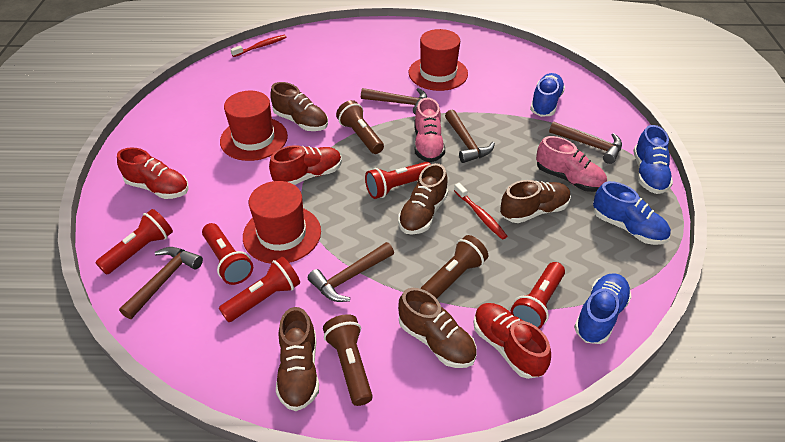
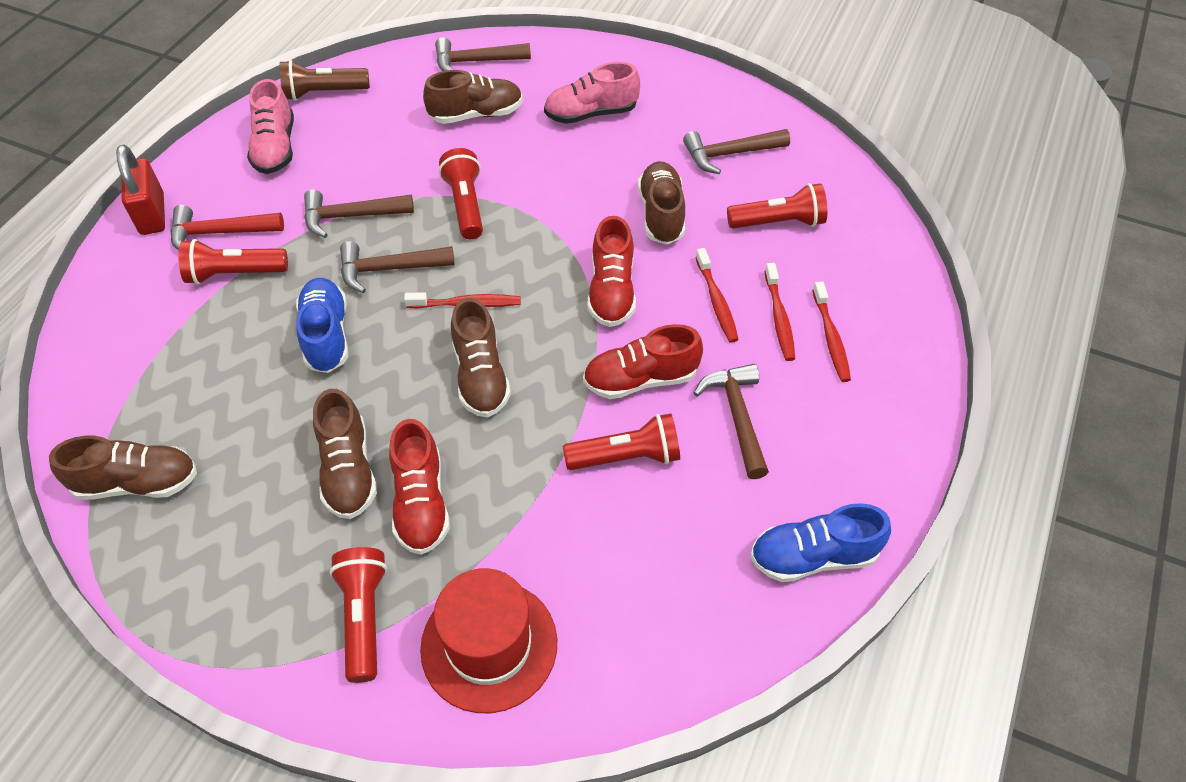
blue shoe: [530,73,565,117] [574,273,632,344] [593,181,671,245] [633,125,673,194] = 4 -> [296,278,348,373] [750,503,891,582] = 2
brown flashlight: [323,314,373,406] [336,100,384,154] [420,235,488,299] = 3 -> [279,60,370,101] = 1
red hammer: none = 0 -> [171,205,284,250] = 1
red hat: [220,91,288,161] [243,181,321,264] [409,29,468,91] = 3 -> [420,568,557,713] = 1
red padlock: none = 0 -> [116,145,165,235] = 1
red toothbrush: [230,35,287,57] [454,183,507,240] = 2 -> [404,292,521,309] [695,248,739,343] [765,263,795,361] [812,281,851,382] = 4

